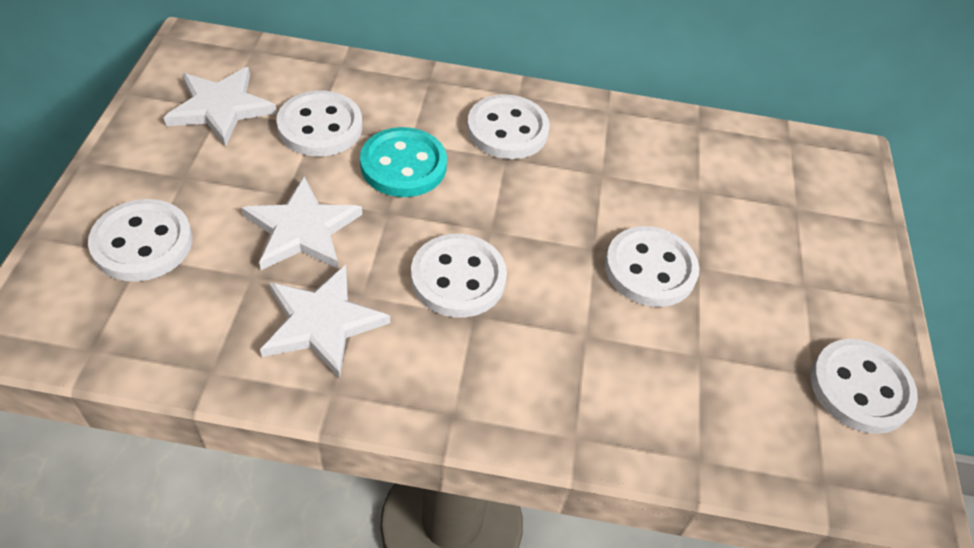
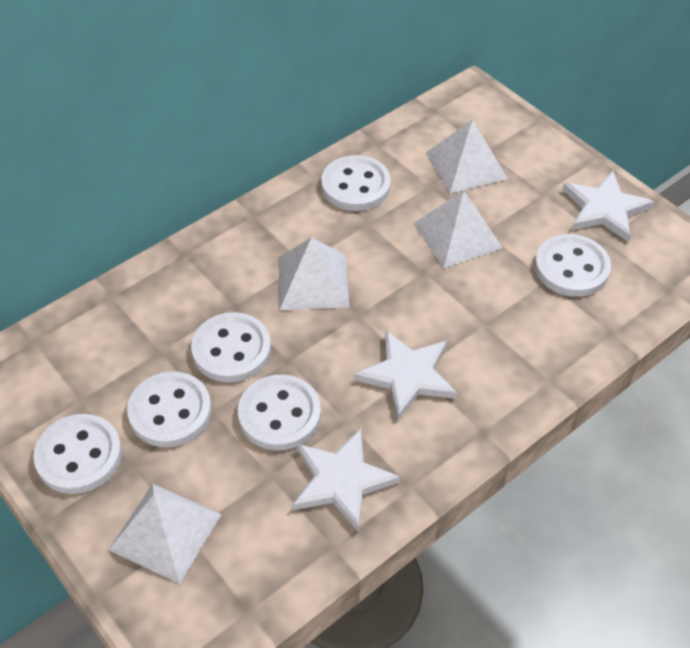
turquoise button: [360,127,447,197] = 1 -> none = 0
white pyramid: none = 0 -> [109,484,222,584] [278,237,349,310] [414,190,503,268] [426,119,508,194] = 4

